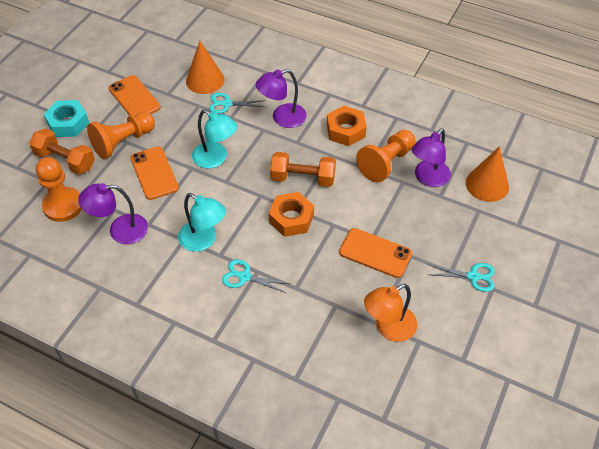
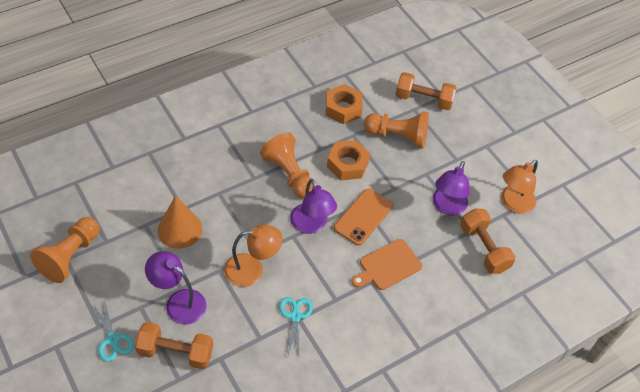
orange cone: [186,41,225,94] [466,146,509,202] = 2 -> [158,196,202,249] = 1
orange cutting board: none = 0 -> [352,239,423,290] = 1
orange dumbbell: [29,129,95,175] [270,152,336,187] = 2 -> [135,322,213,370] [395,72,457,110] [460,208,516,274] = 3
orange lamp: [364,284,417,342] = 1 -> [224,225,283,287] [501,160,538,214] = 2
orange phone: [109,75,161,116] [130,146,179,200] [339,228,412,278] = 3 -> [334,188,393,246] = 1
turquoise lamp: [178,193,226,252] [192,110,237,168] = 2 -> none = 0
turquoise nut: [44,100,89,137] = 1 -> none = 0
turquoise scissors: [209,93,266,114] [222,259,290,293] [428,263,495,292] = 3 -> [93,301,134,362] [279,297,313,359] = 2

